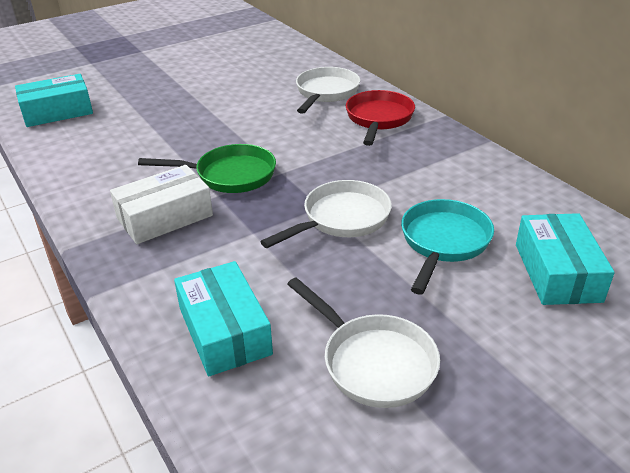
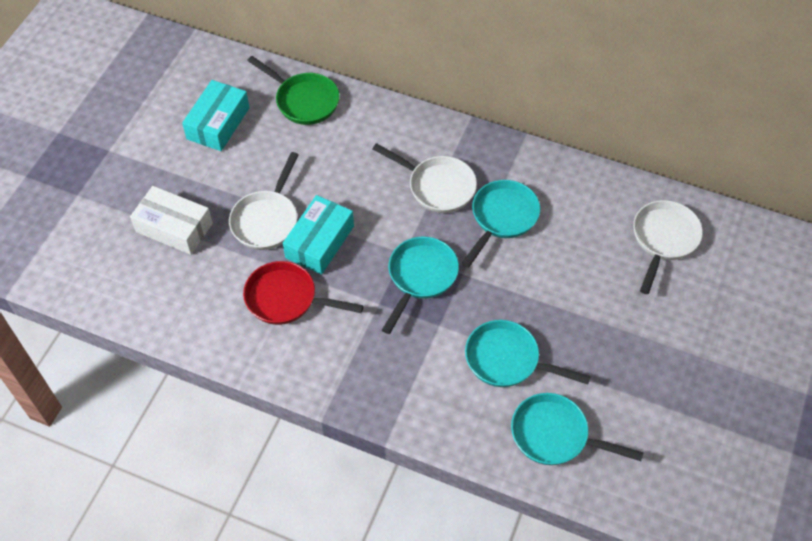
turquoise box: [15,74,93,127] [174,261,273,376] [516,213,615,305] = 3 -> [182,80,250,151] [283,195,354,275] = 2
turquoise pan: [401,199,494,295] = 1 -> [382,237,459,334] [462,180,540,267] [465,320,591,387] [511,393,644,465] = 4

